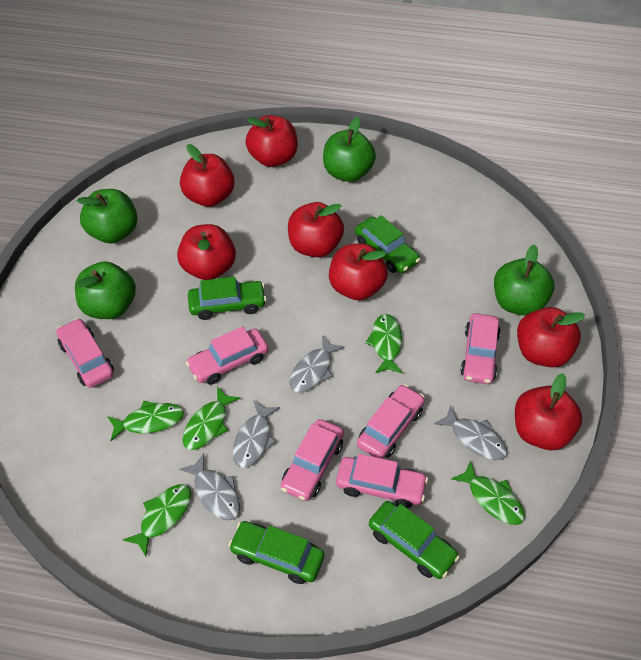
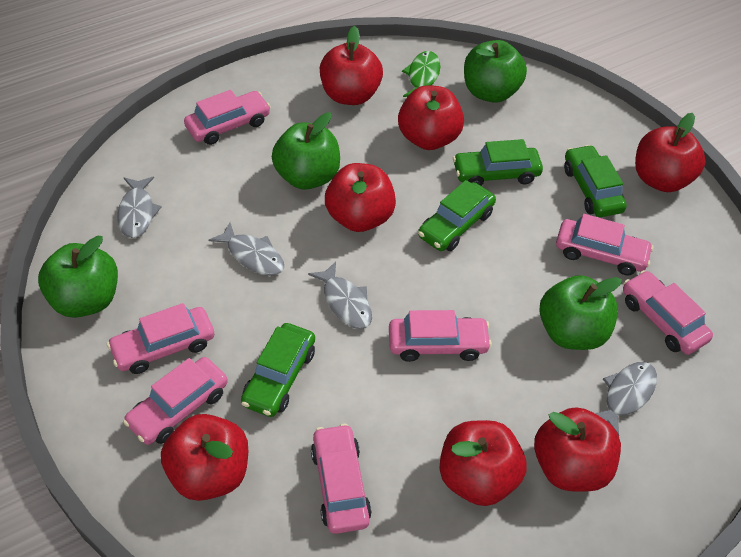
green fish: [107,401,184,441] [123,484,191,556] [182,386,241,450] [365,314,403,373] [451,460,525,525] = 5 -> [402,51,441,97] = 1
pink car: [56,318,114,388] [186,326,268,385] [281,419,344,501] [336,454,428,508] [357,384,425,459] [460,313,501,384] = 6 -> [107,303,214,374] [123,357,228,445] [184,90,271,145] [311,424,372,534] [389,310,492,362] [556,214,654,276] [623,270,713,355] = 7

